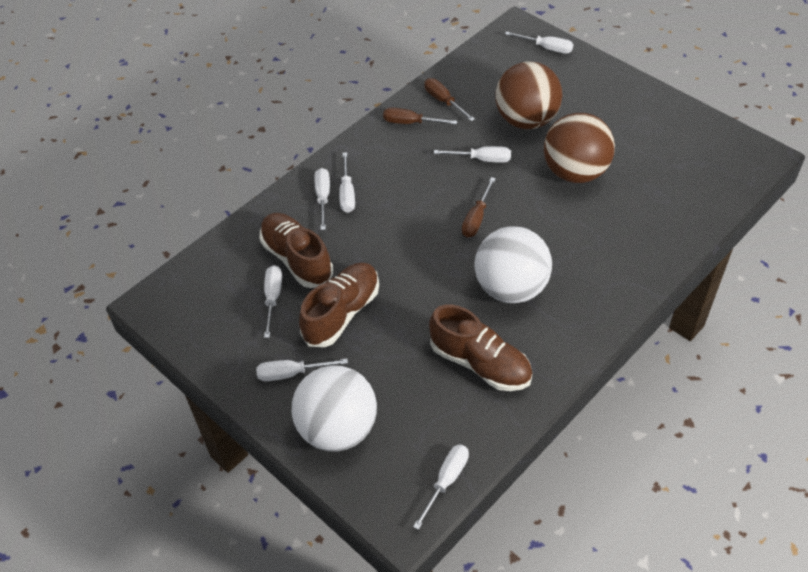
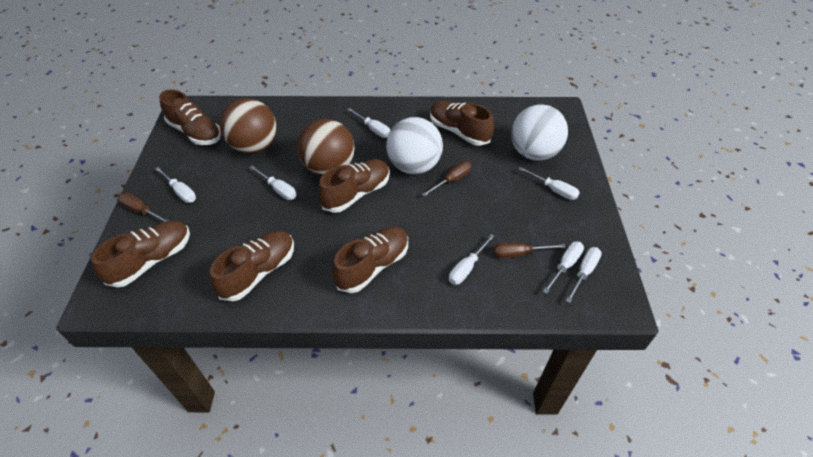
brown shoe: [260,213,333,288] [299,262,379,347] [429,304,533,391] = 3 -> [91,221,190,288] [159,89,221,145] [210,231,294,301] [318,159,390,213] [332,227,408,293] [430,101,494,146] = 6

